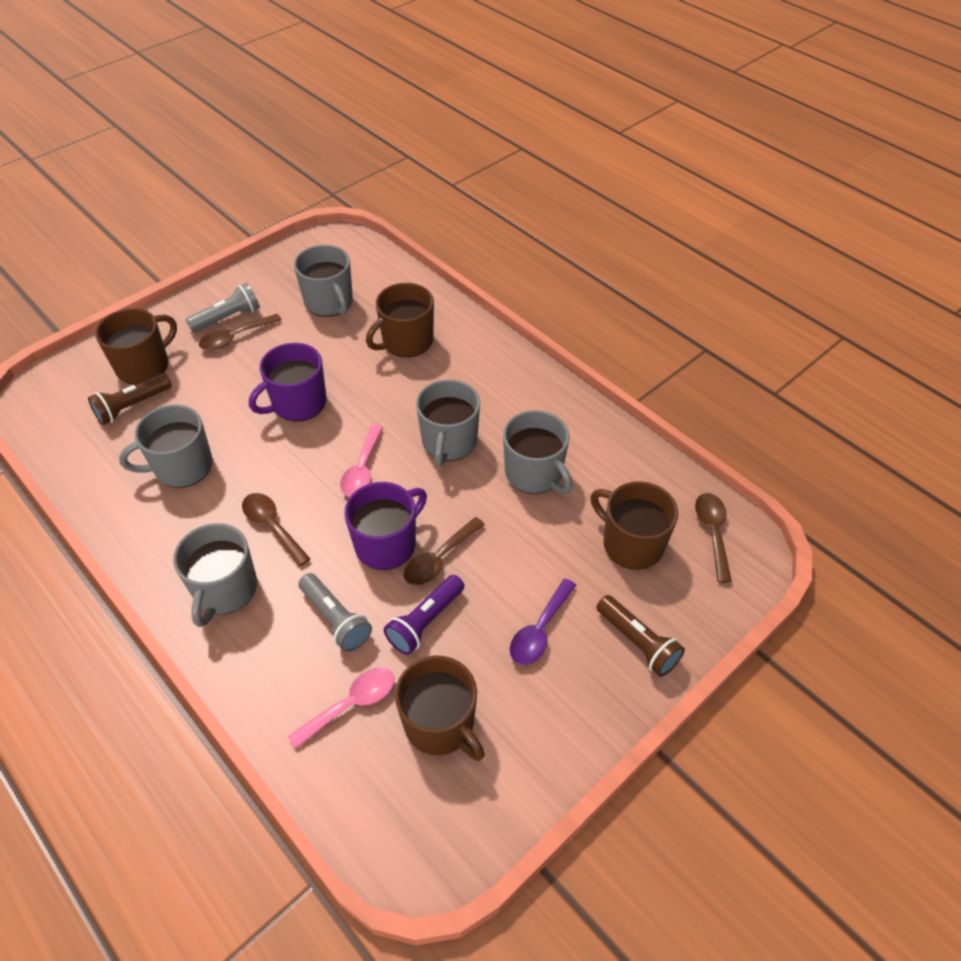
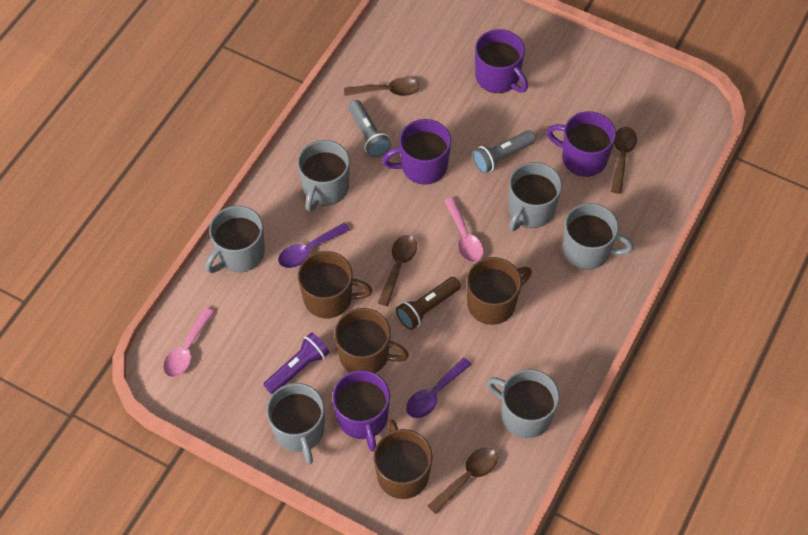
brown flashlight: [88,373,172,425] [596,595,685,677] = 2 -> [396,277,461,330] = 1
grey mug: [119,405,213,488] [173,523,257,627] [294,245,353,317] [416,379,480,467] [503,410,573,494] = 5 -> [205,206,265,273] [266,383,325,464] [297,140,350,212] [487,369,560,438] [509,162,562,231] [562,203,634,270] = 6
purple mug: [249,343,326,421] [344,482,427,570] = 2 -> [332,370,390,452] [382,119,451,185] [475,29,528,93] [546,111,616,177] = 4
purple spoon: [510,579,576,665] = 1 -> [278,223,350,268] [406,357,472,418] = 2

